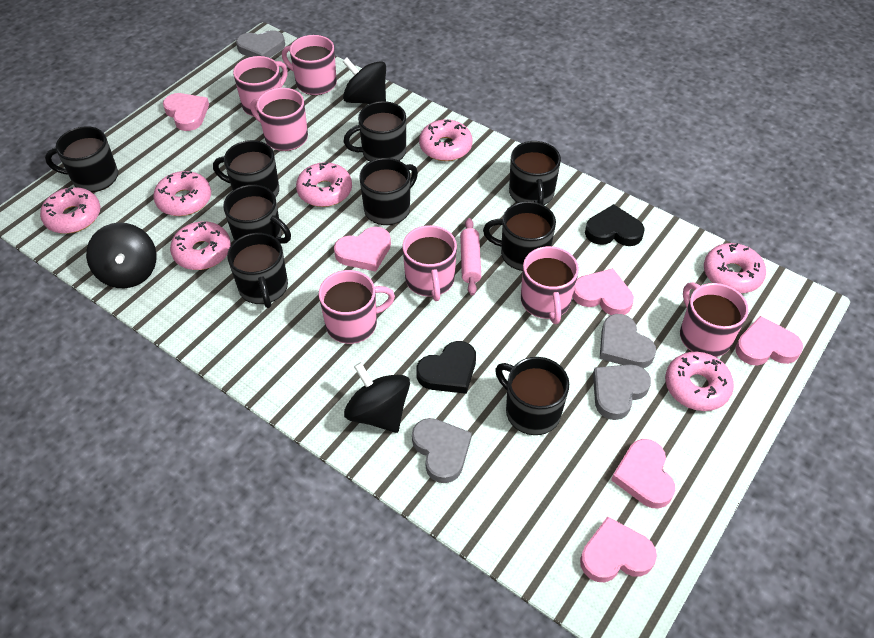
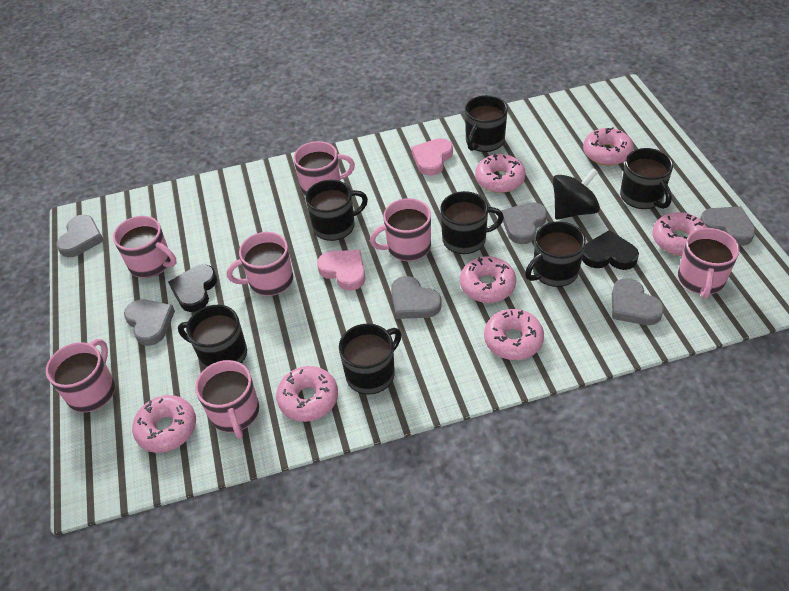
black mug: [45,126,118,192] [213,140,279,198] [223,185,291,244] [227,233,288,308] [343,101,406,162] [359,158,418,225] [483,201,556,271] [495,357,569,435] [509,141,561,205] = 9 -> [178,305,247,368] [306,180,368,241] [339,324,402,394] [440,191,504,254] [465,95,508,152] [525,221,586,287] [620,148,673,209] = 7
black spinning top: [86,223,157,288] [342,58,386,104] [344,362,410,433] = 3 -> [553,168,600,219] = 1
grey heart: [236,30,285,58] [412,418,472,483] [593,364,651,420] [599,314,656,368] = 4 -> [56,215,104,257] [124,299,175,346] [391,276,442,319] [501,202,547,244] [612,278,664,325] [700,206,756,246] = 6
pink heart: [163,93,209,131] [334,227,391,272] [573,268,634,315] [580,516,657,582] [611,439,675,509] [735,316,803,366] = 6 -> [317,250,365,290] [411,138,453,176] = 2
pink rolling pin: [460,218,481,295] = 1 -> none = 0

